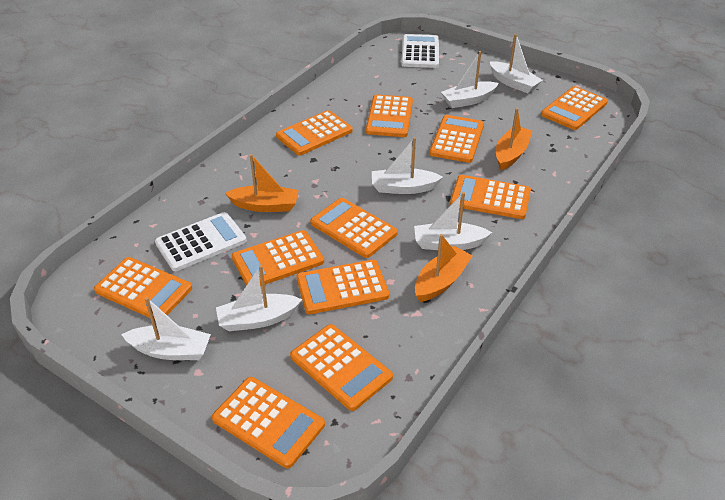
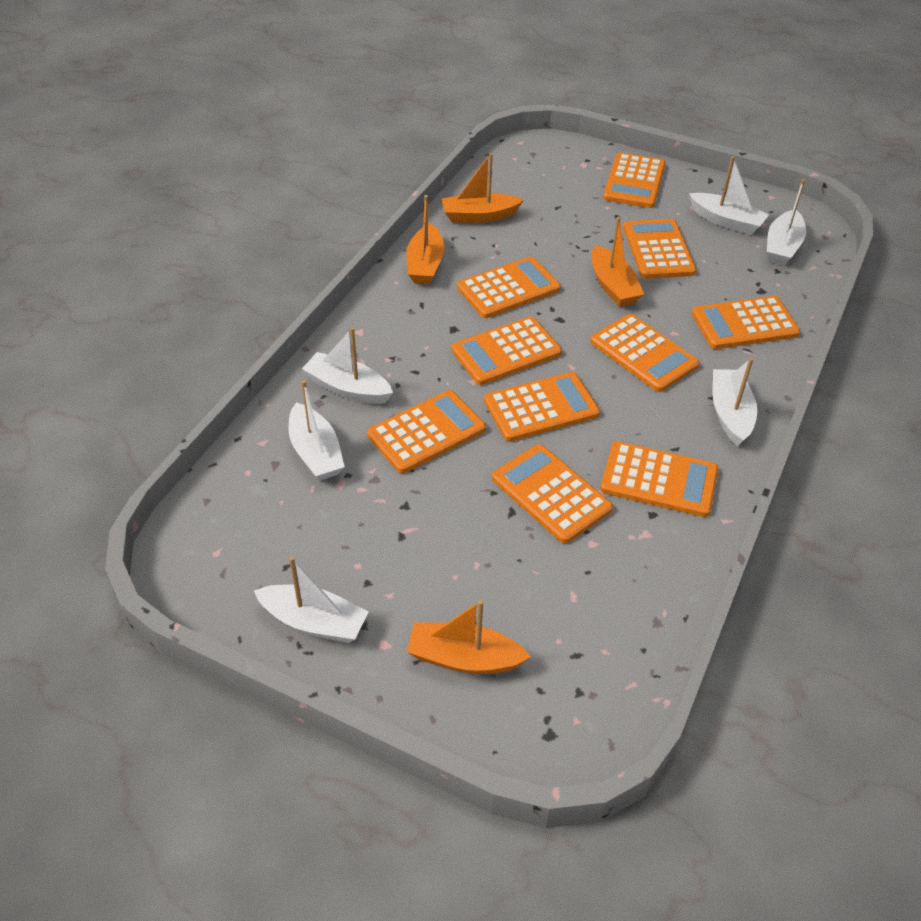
orange boat: [225,154,299,212] [415,234,473,302] [496,108,532,170] = 3 -> [407,195,444,284] [407,600,531,674] [442,153,523,223] [592,217,644,307] = 4
orange calculator: [94,257,192,319] [212,377,325,468] [232,230,324,286] [276,110,353,156] [290,324,393,411] [297,260,389,314] [310,198,398,258] [366,94,413,137] [429,115,484,163] [450,175,531,219] [541,86,608,130] = 11 -> [367,390,486,473] [451,316,562,385] [457,256,561,318] [484,372,600,442] [492,444,613,544] [590,314,699,392] [600,441,718,517] [603,153,666,208] [623,219,696,279] [691,296,800,349] = 10
white calculator: [155,212,247,271] [401,34,439,68] = 2 -> none = 0

